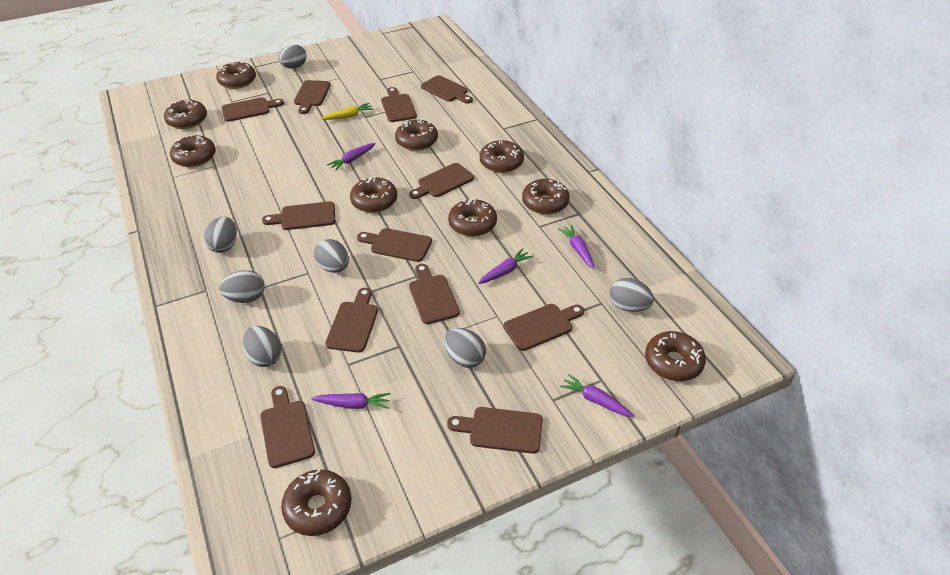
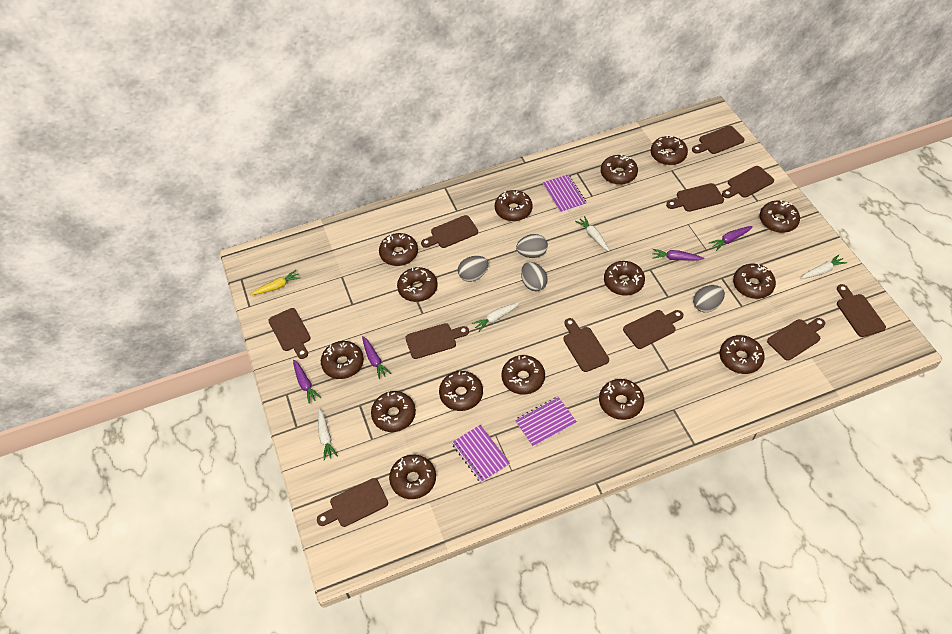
brown cutting board: [221,97,284,122] [260,386,315,468] [262,201,335,230] [294,80,331,114] [325,288,378,353] [357,228,432,262] [381,87,417,122] [409,163,474,199] [409,264,460,324] [421,75,473,104] [447,407,543,454] [503,304,584,351] = 12 -> [268,308,311,359] [317,478,388,527] [406,323,469,359] [421,215,478,248] [563,318,609,372] [623,310,683,349] [666,183,724,212] [692,126,744,154] [722,166,774,198] [767,318,825,361] [837,284,886,337] = 11
brown donut: [164,100,207,129] [170,135,216,167] [216,62,256,89] [281,469,351,536] [350,176,397,213] [395,120,438,151] [448,198,497,237] [480,140,524,173] [522,179,570,215] [645,331,706,381] = 10 -> [321,341,364,379] [371,391,416,432] [379,233,418,266] [389,455,436,499] [397,267,438,302] [439,371,483,411] [495,190,532,221] [501,355,545,395] [599,379,644,420] [601,154,638,185] [604,261,645,296] [651,136,688,165] [720,335,765,374] [733,264,776,299] [759,200,800,233] = 15
grey egg: [204,217,237,253] [219,270,265,303] [243,326,281,367] [279,44,307,69] [314,239,349,273] [444,328,486,368] [610,278,654,312] = 7 -> [458,256,489,282] [516,234,548,258] [521,262,547,291] [693,285,725,312] = 4
purple carrot: [311,393,391,409] [327,143,375,171] [478,248,533,284] [558,225,595,269] [560,374,635,417] = 5 -> [293,359,321,404] [362,336,391,379] [652,249,704,261] [709,226,753,251] = 4
purple notebook: none = 0 -> [452,425,510,483] [515,397,577,447] [543,175,586,213] = 3
white carrot: none = 0 -> [318,409,338,460] [472,302,519,332] [575,216,610,251] [801,254,847,279] = 4

